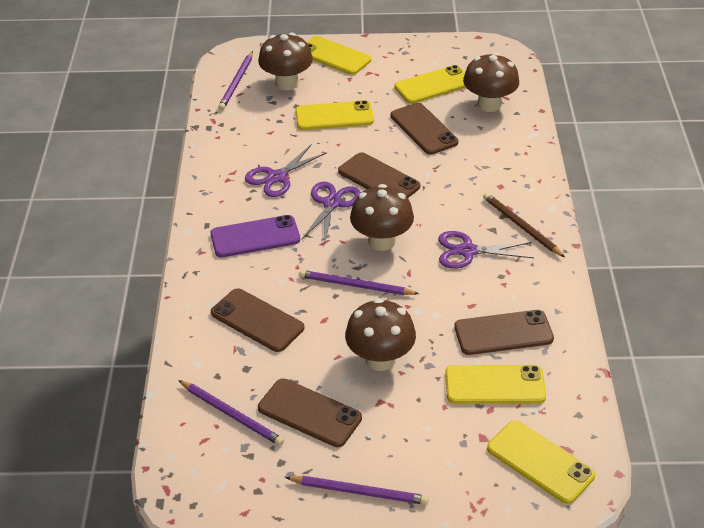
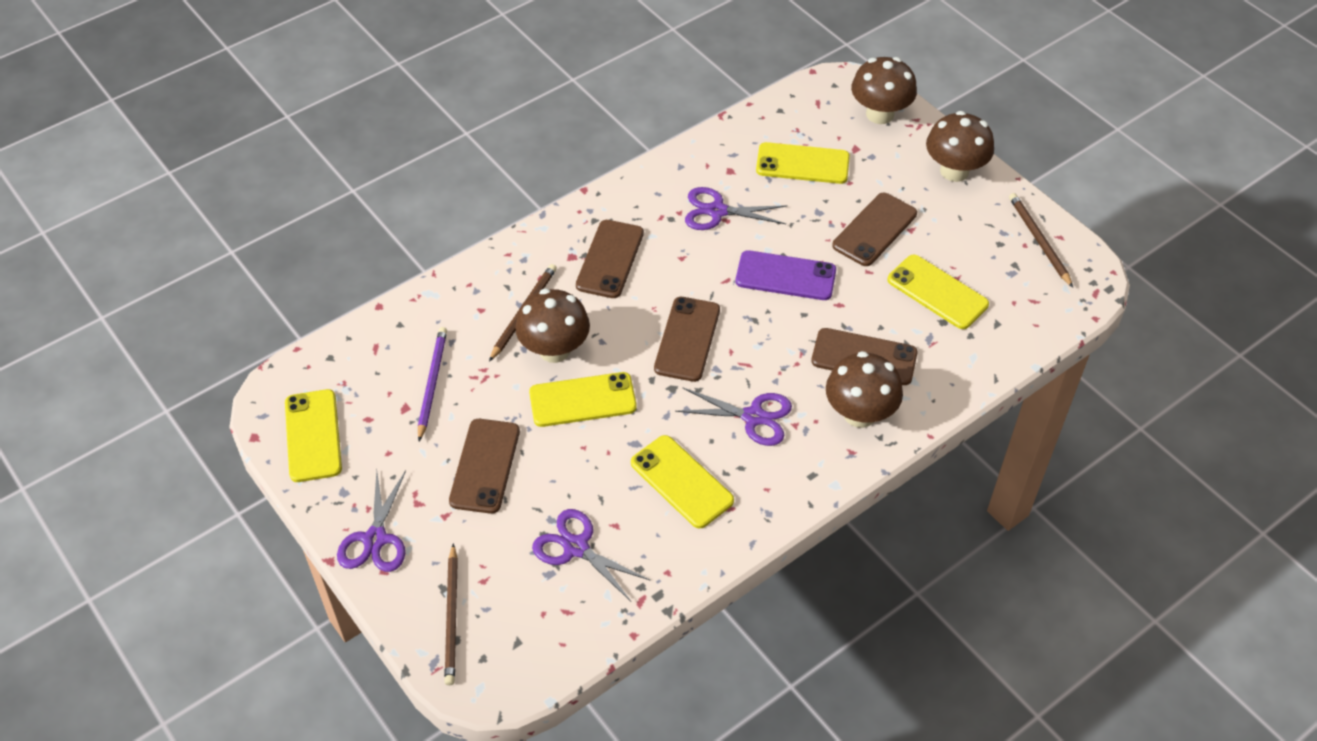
brown pencil: [483,193,565,257] = 1 -> [444,543,458,685] [489,264,557,362] [1009,193,1073,288] = 3
purple pencil: [178,380,284,446] [218,51,253,110] [285,476,429,505] [299,270,419,295] = 4 -> [418,327,447,441] = 1
purple scissors: [245,144,327,197] [301,182,361,245] [438,231,534,269] = 3 -> [337,470,406,572] [532,509,651,601] [675,387,792,446] [685,187,788,230] = 4

